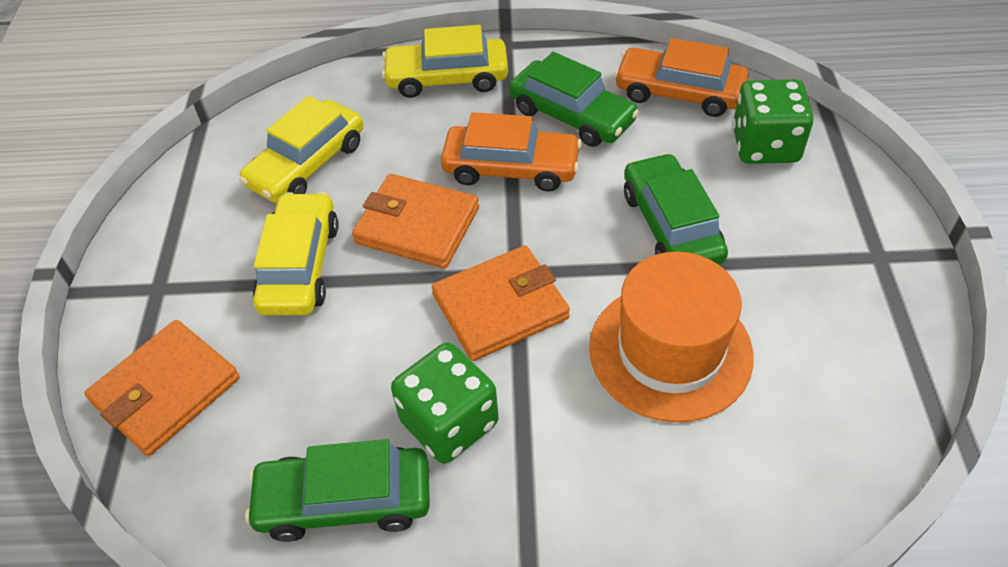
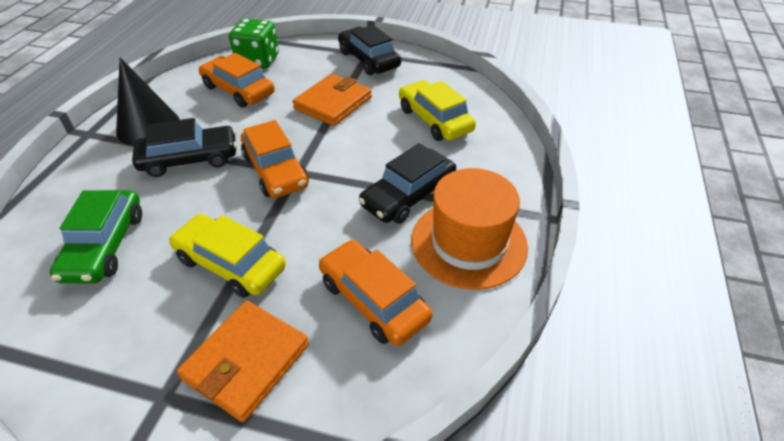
black car: none = 0 -> [132,118,237,177] [338,25,401,75] [358,143,456,224] = 3
black cone: none = 0 -> [116,57,180,146] = 1
green car: [245,439,430,542] [509,52,639,147] [624,153,728,265] = 3 -> [49,190,142,284] = 1
green dice: [391,342,499,464] [733,79,814,164] = 2 -> [229,18,279,69] = 1
orange car: [441,112,582,192] [614,38,749,117] = 2 -> [199,53,275,107] [241,120,309,198] [319,240,433,346] = 3
orange wallet: [84,320,240,456] [352,174,479,268] [432,245,570,361] = 3 -> [177,301,309,422] [292,74,372,126] = 2
yellow car: [239,96,363,203] [253,192,339,315] [382,25,508,98] = 3 -> [169,214,286,298] [399,80,476,141] = 2

